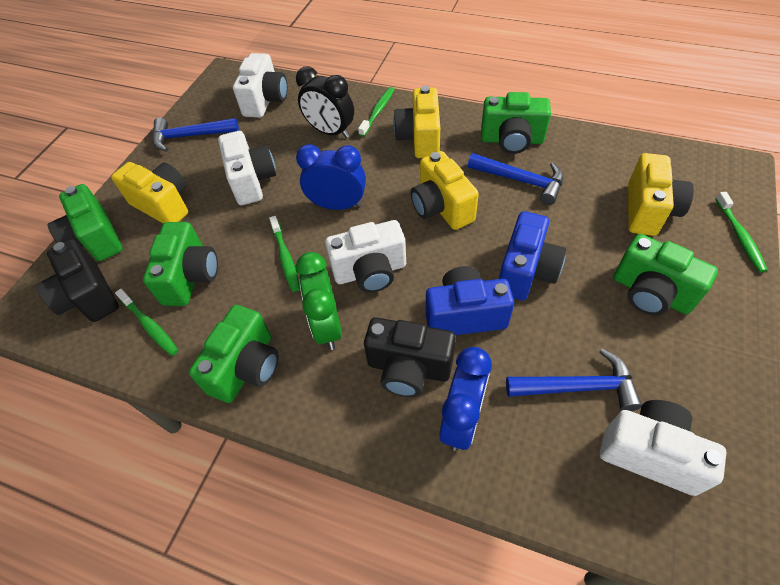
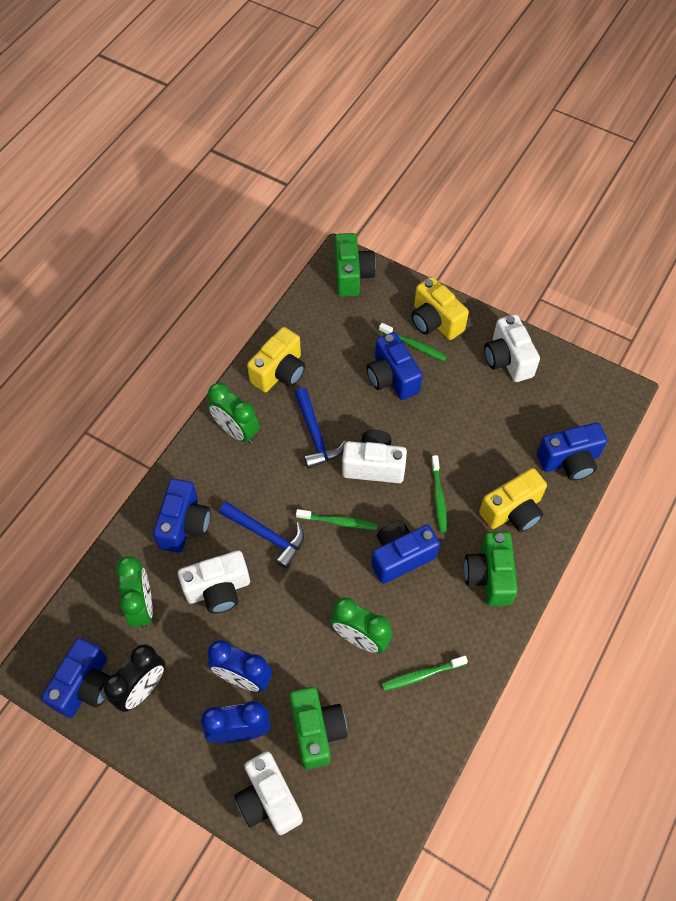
black camera: [36,239,119,322] [364,317,456,397] = 2 -> none = 0
blue camera: [426,266,514,335] [499,211,566,300] = 2 -> [41,638,109,718] [153,479,210,553] [367,332,422,400] [371,520,440,584] [537,422,607,481] = 5
blue hammer: [152,118,239,152] [468,153,563,205] [506,348,642,411] = 3 -> [219,501,304,569] [294,388,346,469] = 2
green camera: [47,184,123,261] [143,222,218,306] [189,305,279,403] [481,92,551,154] [614,234,718,315] = 5 -> [289,687,347,769] [335,233,376,297] [464,532,518,606] = 3
green clock: [296,252,342,350] = 1 -> [116,556,153,628] [208,383,260,444] [330,597,392,653] = 3
yellow camera: [111,162,188,224] [393,86,440,158] [410,151,479,230] [628,153,694,236] = 4 -> [247,327,305,392] [411,277,469,340] [479,468,547,532] = 3

